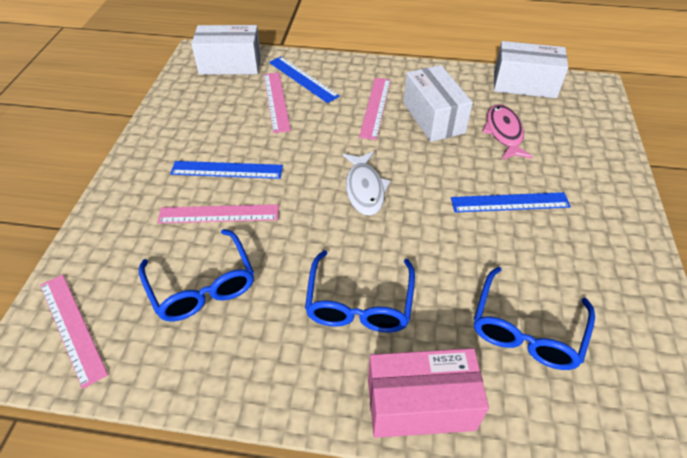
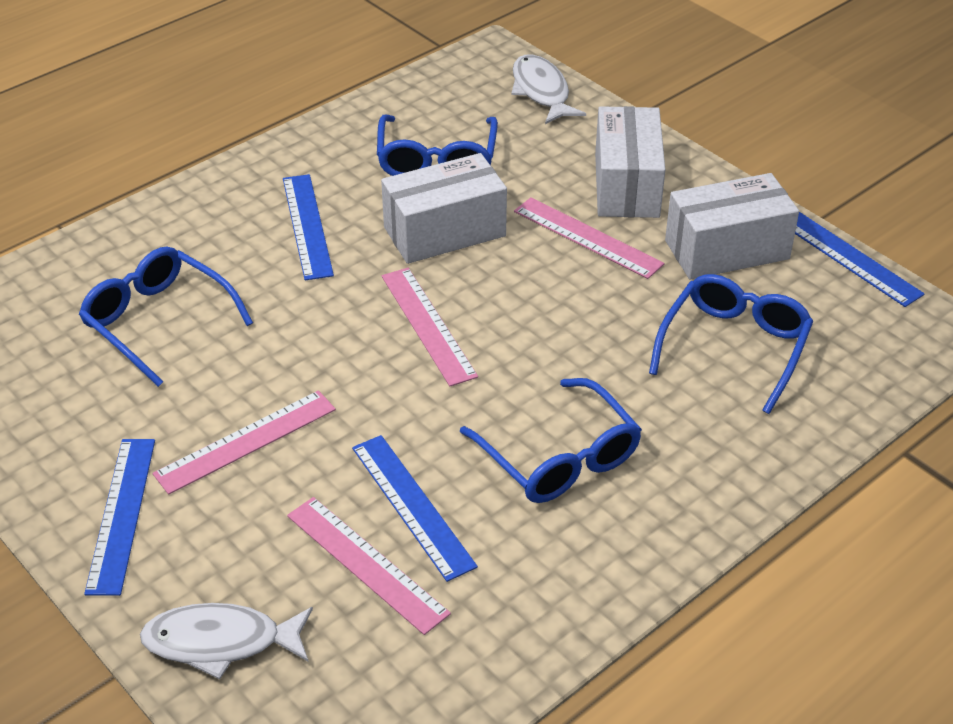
blue glasses: [139,229,254,321] [305,250,415,333] [474,266,595,370] = 3 -> [79,246,253,387] [377,115,498,176] [460,378,642,503] [649,274,813,414] = 4
blue ruler: [170,161,283,179] [269,57,340,103] [451,192,571,212] = 3 -> [84,439,155,596] [283,174,334,280] [352,435,478,582] [795,212,925,307] = 4
pink box: [368,348,489,438] = 1 -> none = 0
pink fish: [482,104,533,160] = 1 -> none = 0
white fish: [343,152,391,216] = 1 -> [140,603,313,680] [511,55,586,124] = 2

